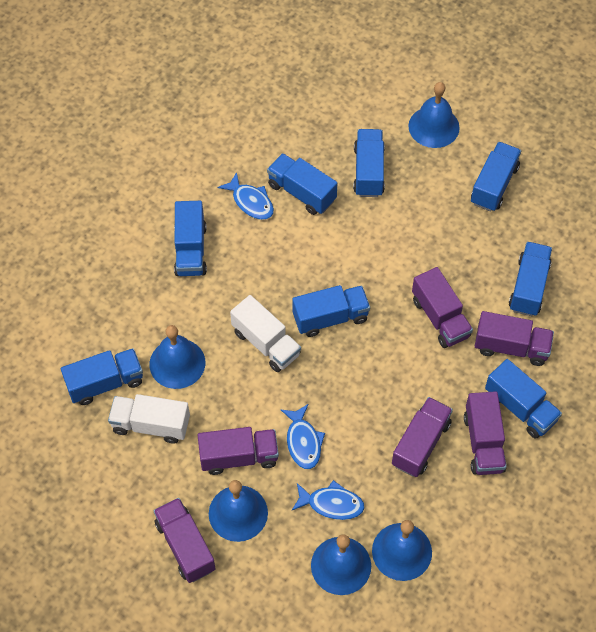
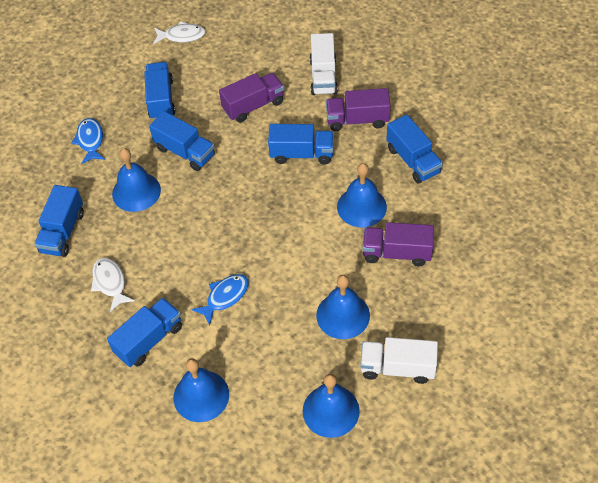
blue fish: [218,172,274,220] [281,404,325,469] [292,480,364,520] = 3 -> [71,118,105,164] [191,274,249,325] = 2
blue truck: [61,348,143,405] [174,201,207,276] [267,153,337,215] [292,285,370,337] [353,129,385,197] [471,142,521,212] [485,359,562,438] [509,242,552,316] = 8 -> [34,185,84,257] [107,298,182,367] [144,62,175,120] [149,111,215,171] [268,124,334,165] [386,115,443,184] = 6
purple truck: [153,498,216,583] [198,427,279,475] [392,397,453,477] [412,267,473,348] [464,391,507,475] [475,311,554,366] = 6 -> [219,73,284,123] [326,88,391,131] [362,222,434,266] = 3
white fish: none = 0 -> [91,258,135,312] [153,21,206,44] = 2

